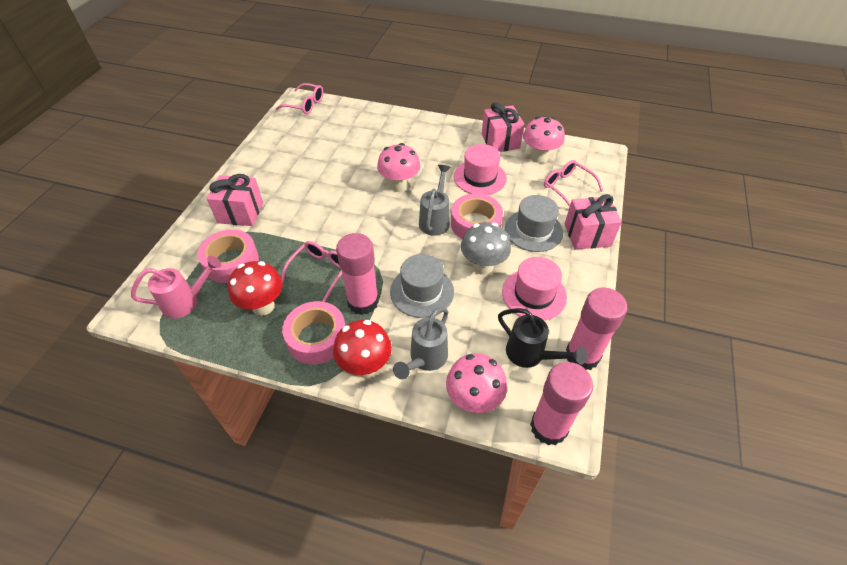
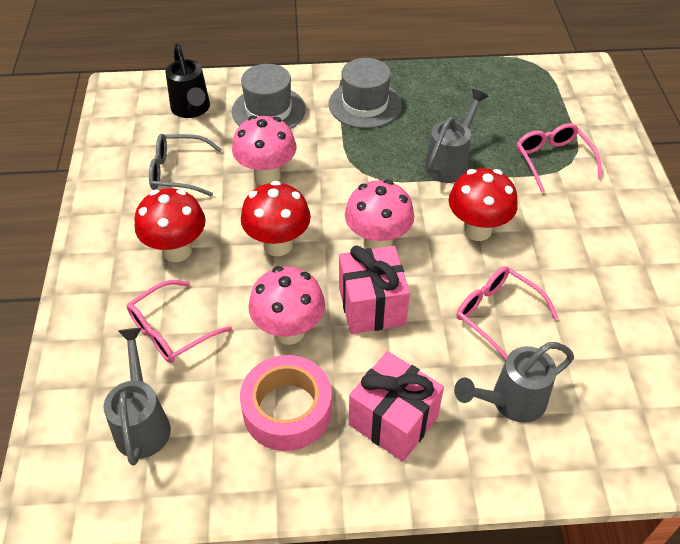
grey glasses: none = 0 -> [149,134,222,196] = 1
grey mushroom: [461,222,511,275] = 1 -> none = 0
grey watering can: [393,307,448,379] [419,165,451,236] = 2 -> [103,328,171,466] [425,89,488,183] [454,342,574,423] = 3
pink gift: [207,174,263,226] [482,102,525,152] [565,194,622,249] = 3 -> [339,245,410,334] [349,351,444,462] = 2
pink glue stick: [336,233,379,315] [530,362,593,445] [566,287,627,370] = 3 -> none = 0
pink hat: [454,144,507,195] [502,257,567,320] = 2 -> none = 0
pink tape: [197,229,259,283] [282,301,345,365] [451,193,503,239] = 3 -> [240,355,332,451] = 1
pink watering can: [131,256,221,319] = 1 -> none = 0
red mushroom: [228,261,283,316] [333,320,392,377] = 2 -> [135,188,206,262] [241,181,311,256] [449,168,518,241] = 3

